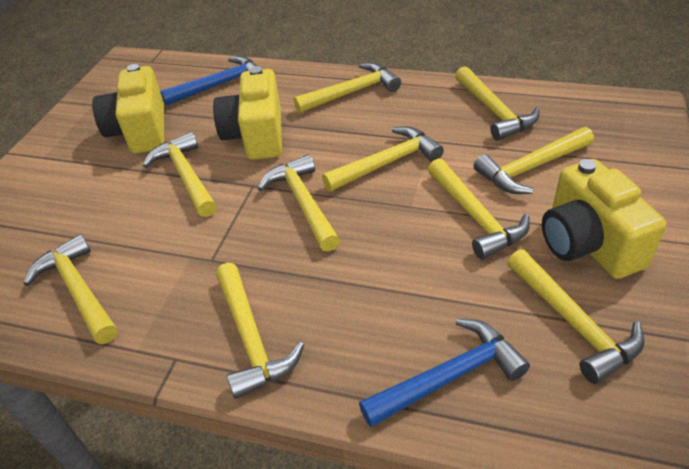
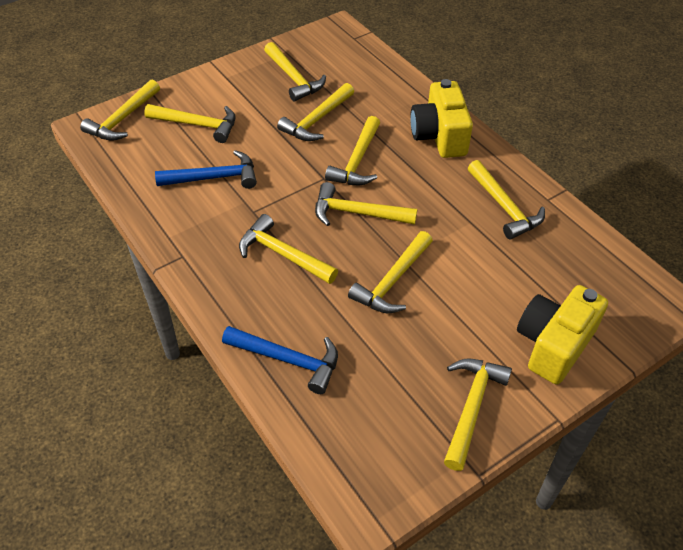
yellow camera: [92,64,164,154] [213,66,282,160] [542,159,666,279] = 3 -> [410,79,473,158] [517,285,608,385] = 2

